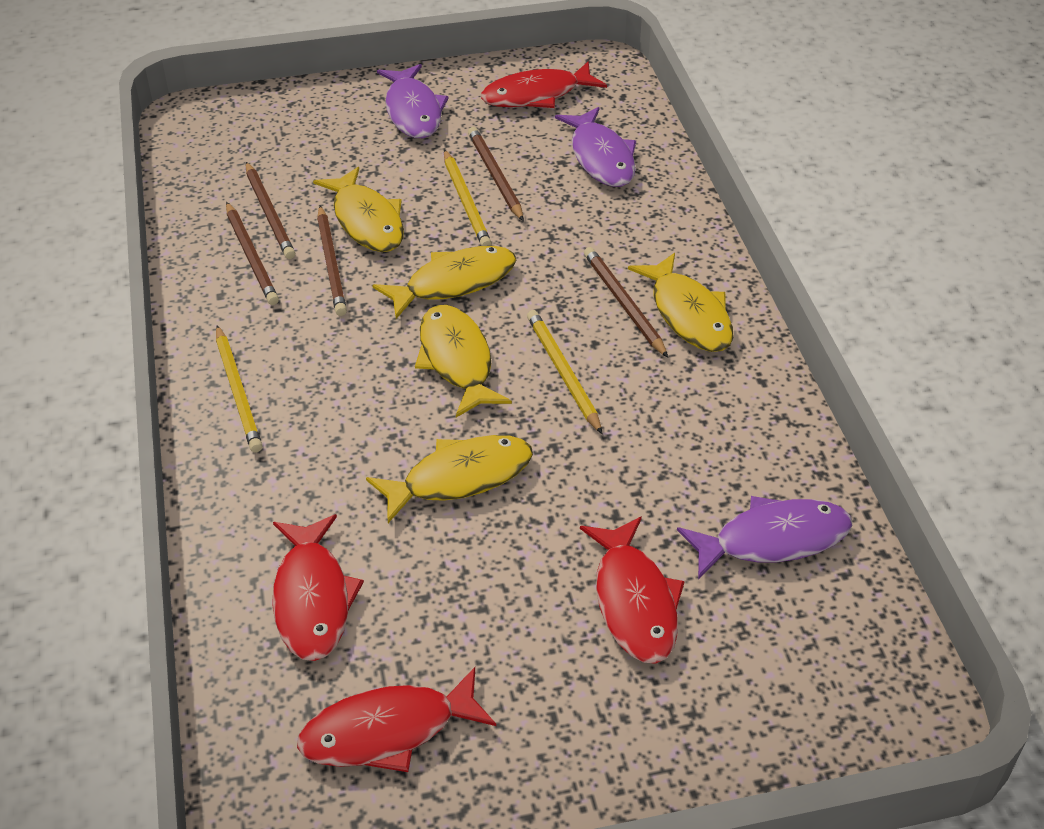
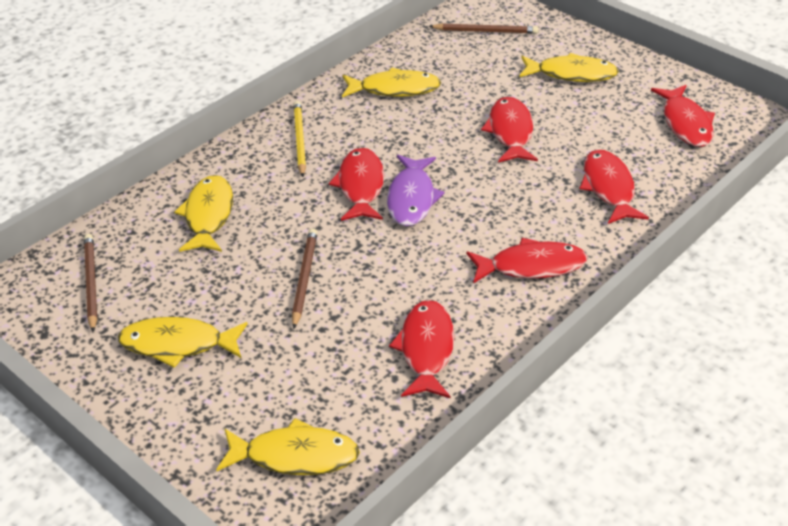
brown pencil: [226,202,279,305] [246,162,295,259] [317,206,347,316] [468,127,524,221] [584,247,668,358] = 5 -> [84,234,97,332] [292,228,317,329] [429,23,539,34] = 3
purple fish: [377,64,449,138] [555,107,636,187] [677,496,852,579] = 3 -> [387,155,445,226] = 1
red fish: [272,514,364,661] [297,667,496,772] [481,61,607,108] [580,516,685,664] = 4 -> [329,148,384,221] [389,300,454,398] [466,238,587,283] [481,97,538,163] [580,149,649,224] [651,85,715,147] = 6
yellow pencil: [216,325,263,453] [444,149,492,246] [527,310,602,434] = 3 -> [293,101,306,177] = 1

